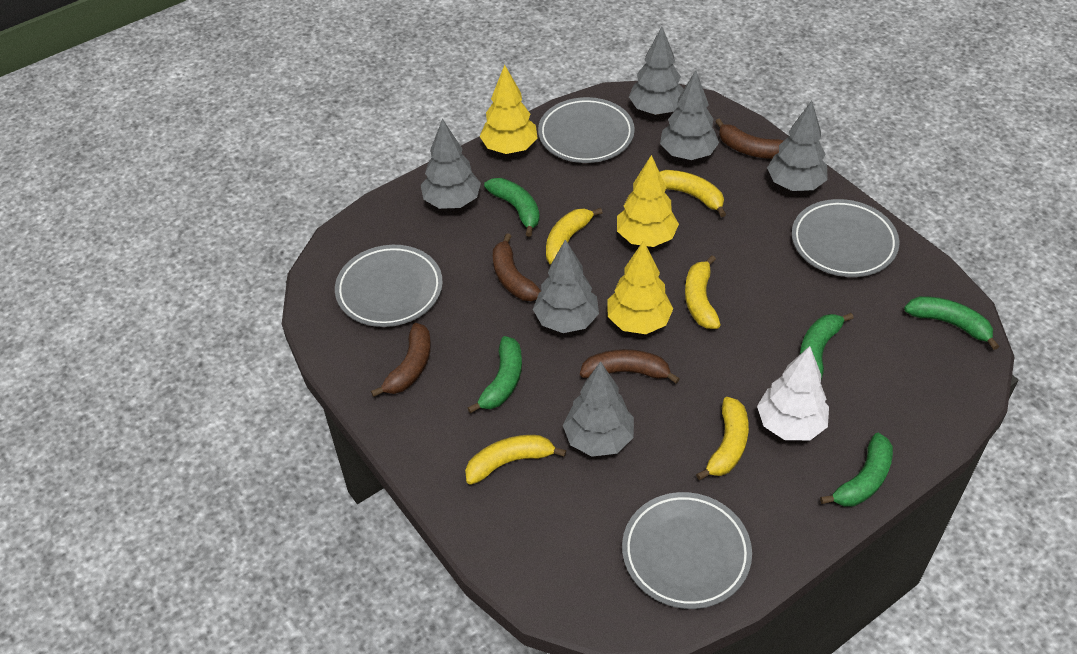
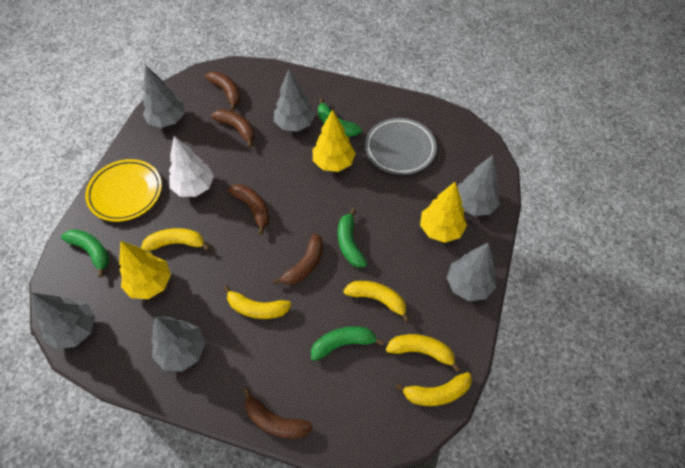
brown banana: [371,323,431,397] [493,233,541,301] [580,349,680,384] [715,118,784,159] = 4 -> [205,71,241,111] [211,109,255,148] [228,184,270,234] [244,388,313,439] [273,233,323,285] = 5
green banana: [468,336,522,413] [484,178,540,237] [800,313,854,380] [820,433,893,506] [904,296,999,350] = 5 -> [61,229,109,278] [311,326,384,361] [318,98,362,137] [338,208,367,268] = 4
grey plate: [335,245,443,327] [538,97,635,163] [622,492,752,609] [792,199,899,277] = 4 -> [365,118,437,175] = 1
yellow plate: none = 0 -> [85,159,162,222] = 1

